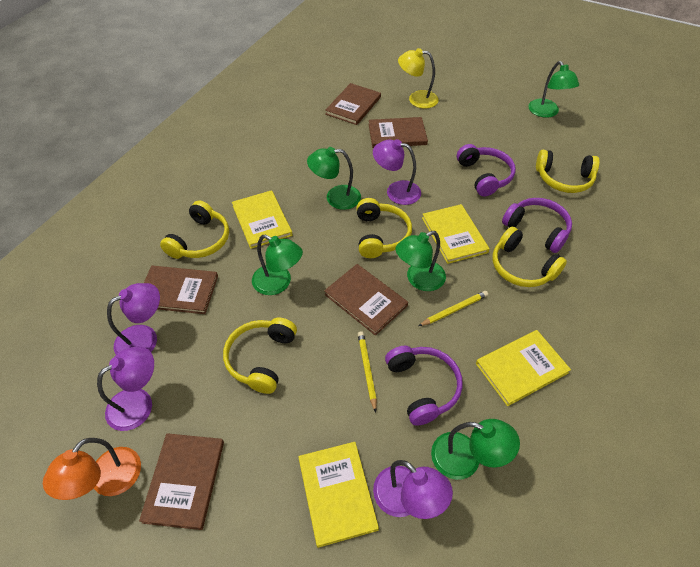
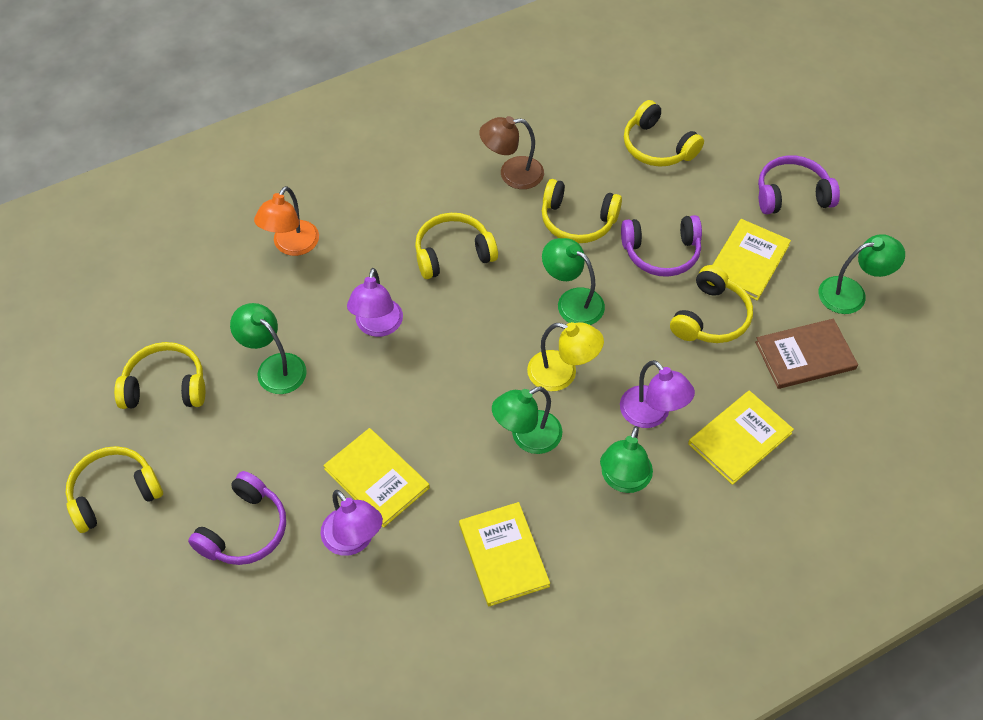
brown book: [139,433,224,530] [144,265,218,314] [324,264,408,336] [325,83,381,125] [369,117,428,148] = 5 -> [755,319,858,389] = 1
brown lamp: none = 0 -> [479,116,544,189] = 1
purple lamp: [97,346,154,431] [107,283,160,354] [373,139,421,205] [373,460,453,519] = 4 -> [321,490,383,556] [347,268,403,337] [620,360,695,428] = 3
yellow headphones: [160,200,229,259] [223,318,297,394] [356,198,412,258] [492,227,567,287] [536,150,600,193] = 5 -> [66,446,163,533] [114,342,205,409] [415,213,498,279] [542,179,622,243] [624,100,704,167] [670,265,753,343] = 6
yellow pencil: [358,331,377,412] [419,291,488,326] = 2 -> none = 0

